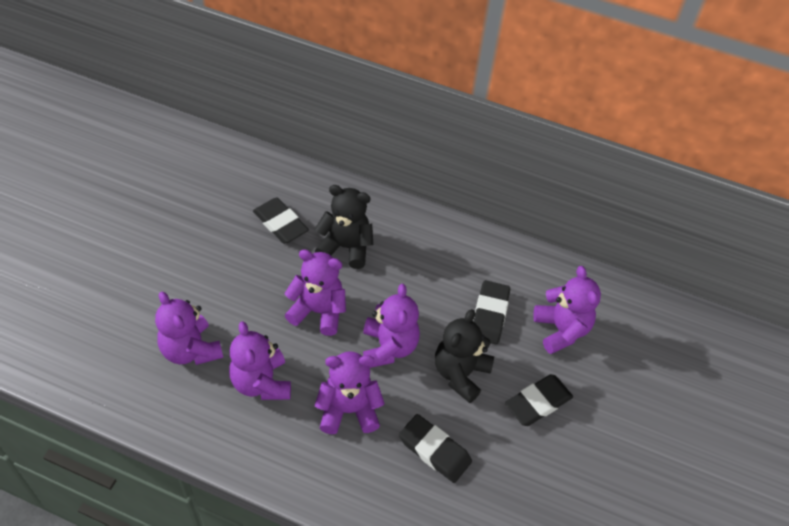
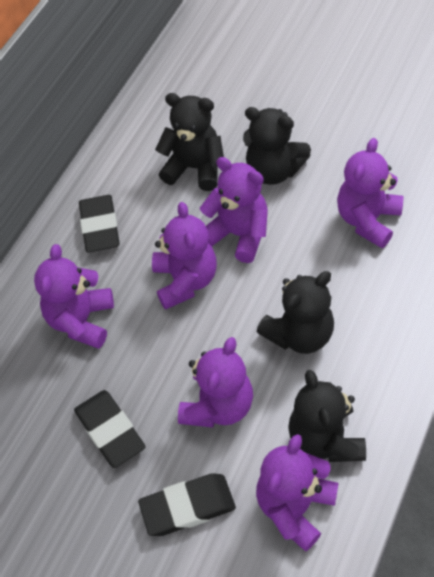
black eraser: [253,198,309,244] [399,414,472,483] [473,280,510,345] [505,374,573,426] = 4 -> [74,390,145,468] [79,195,120,253] [138,473,236,536] = 3
black teddy bear: [315,185,373,269] [435,309,494,403] = 2 -> [155,93,224,191] [243,107,311,185] [257,271,334,354] [288,370,366,462] = 4

